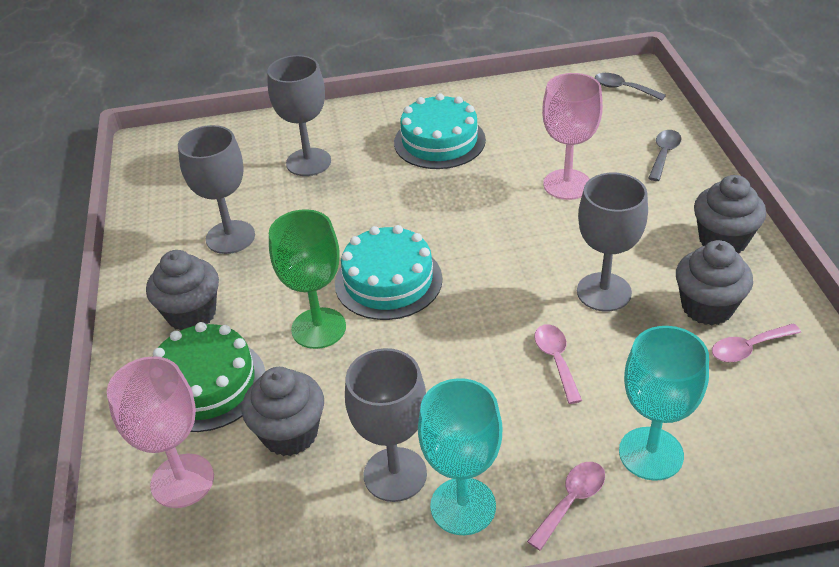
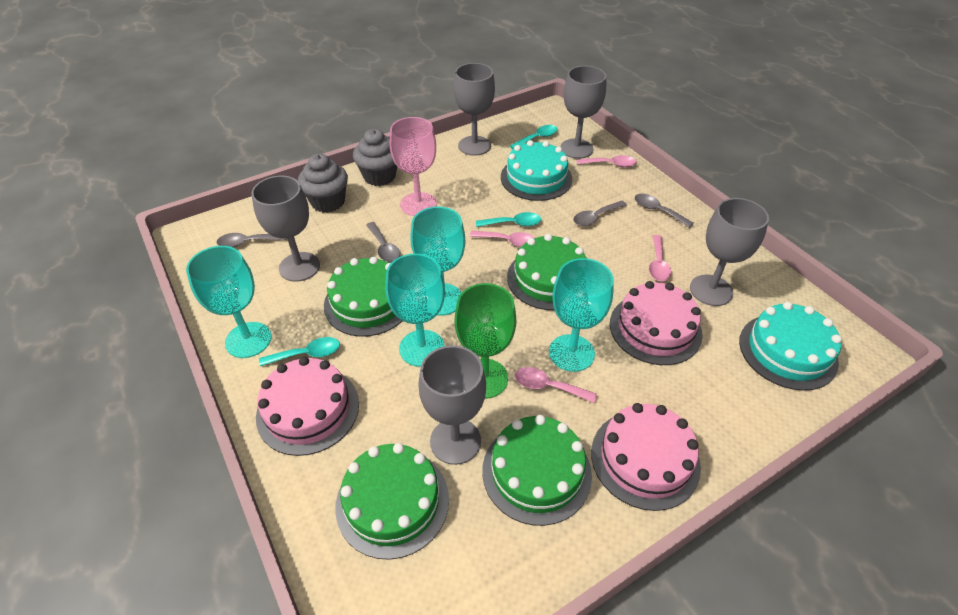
green cake: [153,322,265,432] = 1 -> [324,257,402,337] [335,443,449,560] [482,415,592,526] [507,234,586,310] = 4
grey cupcake: [146,250,219,331] [242,367,324,456] [676,240,753,325] [694,175,766,253] = 4 -> [298,154,348,213] [353,129,397,186] = 2
grey goblet: [178,125,255,254] [267,55,331,176] [345,348,427,502] [577,173,648,312] = 4 -> [252,176,320,282] [418,345,486,465] [454,63,495,156] [560,66,606,159] [690,198,769,306] = 5
grey spoon: [595,73,666,100] [648,130,682,181] = 2 -> [217,233,287,247] [366,222,400,263] [573,201,627,226] [635,194,694,228] = 4
pink cake: none = 0 -> [256,357,359,456] [591,403,701,511] [610,281,703,365] = 3
pink goblet: [107,356,214,508] [542,73,603,200] = 2 -> [390,117,437,216] = 1
pink spoon: [527,462,605,551] [534,324,582,404] [712,323,801,362] = 3 -> [470,231,535,247] [515,367,597,403] [577,155,637,167] [649,235,671,281] = 4
turquoise goblet: [418,378,502,535] [619,326,709,481] = 2 -> [186,246,272,358] [385,254,445,367] [410,206,465,316] [549,258,614,372] = 4
turquoise spoon: none = 0 -> [259,337,340,366] [476,212,541,227] [510,125,558,149] = 3

